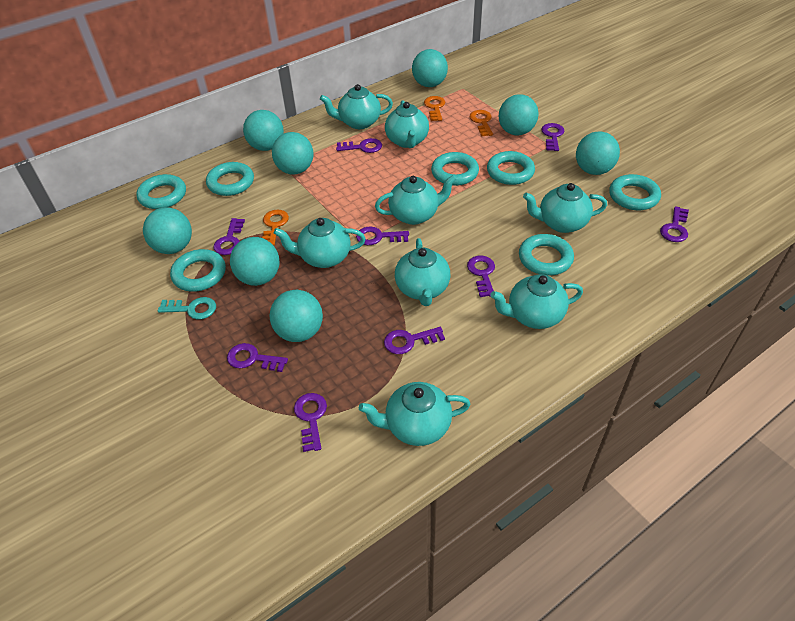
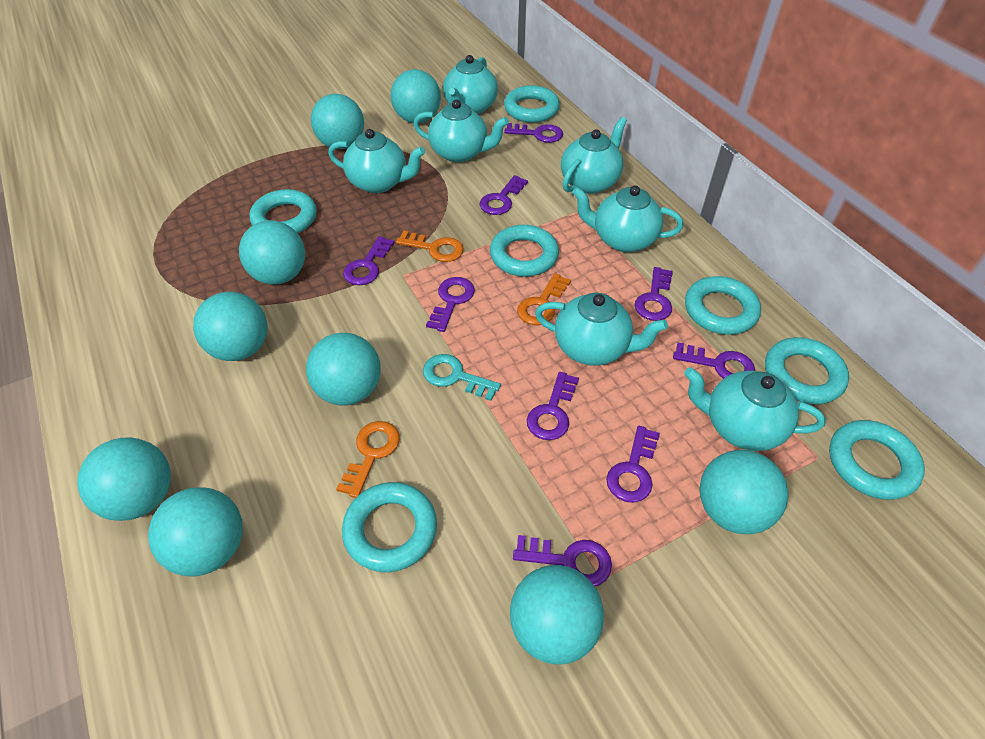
turquoise ball: [143,207,192,254] [230,237,280,286] [243,110,284,151] [270,290,323,342] [272,132,313,174] [412,49,448,87] [499,94,539,135] [576,131,620,175] = 8 -> [77,437,171,521] [148,487,243,576] [193,292,267,361] [239,220,305,285] [306,333,381,406] [311,94,364,149] [391,69,441,123] [510,565,604,664] [699,450,789,534] = 9
turquoise teapot: [274,218,366,268] [320,84,393,129] [359,382,471,446] [375,175,456,225] [385,100,429,148] [395,238,450,306] [490,274,583,329] [523,183,607,233] = 8 -> [328,129,425,193] [413,100,509,163] [443,55,498,114] [535,293,668,366] [561,117,627,194] [572,185,683,252] [684,367,826,451] = 7

